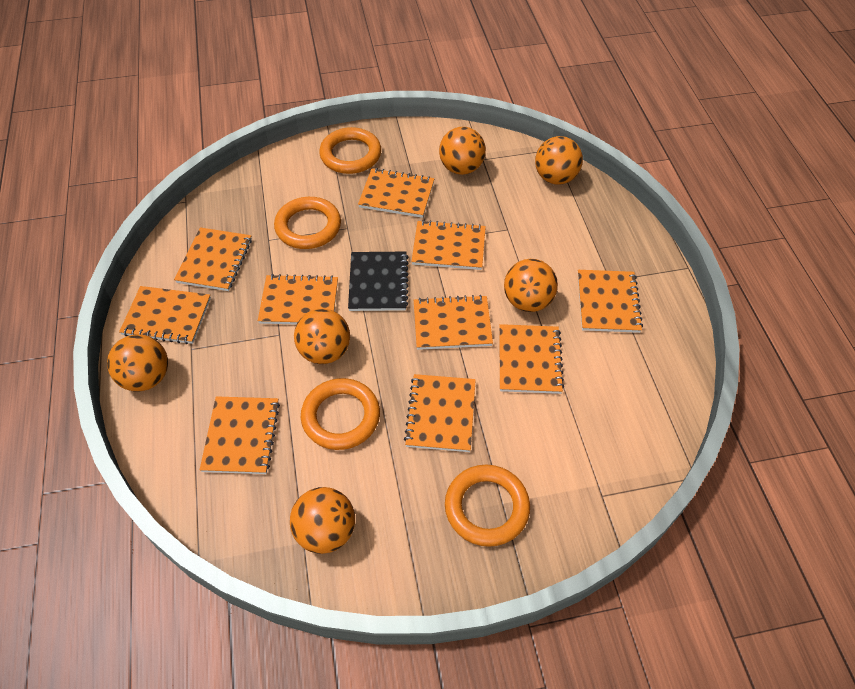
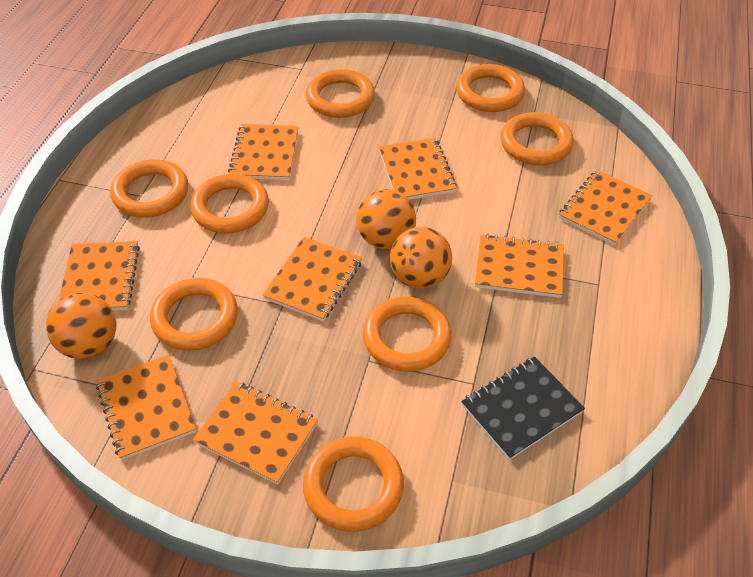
orange ball: [107,335,168,392] [290,487,355,554] [294,309,350,364] [439,127,486,175] [504,259,558,312] [535,136,583,184] = 6 -> [46,293,116,359] [356,189,416,249] [390,227,452,289] = 3
orange notebook: [119,286,211,344] [174,227,252,291] [200,396,280,474] [258,274,338,325] [358,168,434,218] [404,374,476,452] [411,220,486,270] [414,295,493,350] [499,324,564,394] [578,270,643,333] = 10 -> [59,241,140,310] [96,355,196,460] [193,381,318,484] [228,124,299,180] [262,237,362,321] [379,138,457,200] [475,234,564,298] [559,170,652,245] = 8
orange ring: [274,197,341,249] [301,378,380,450] [319,127,381,174] [445,465,530,547] = 4 -> [110,159,188,218] [150,278,238,351] [190,174,269,233] [303,437,404,532] [306,69,375,118] [363,296,452,372] [456,64,525,112] [500,112,574,165] = 8

